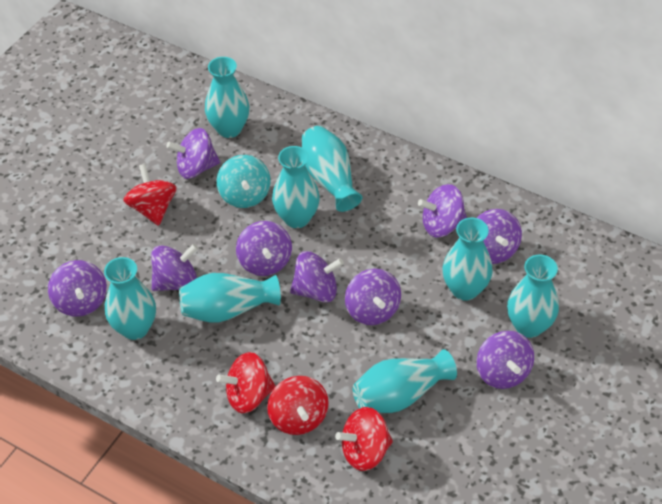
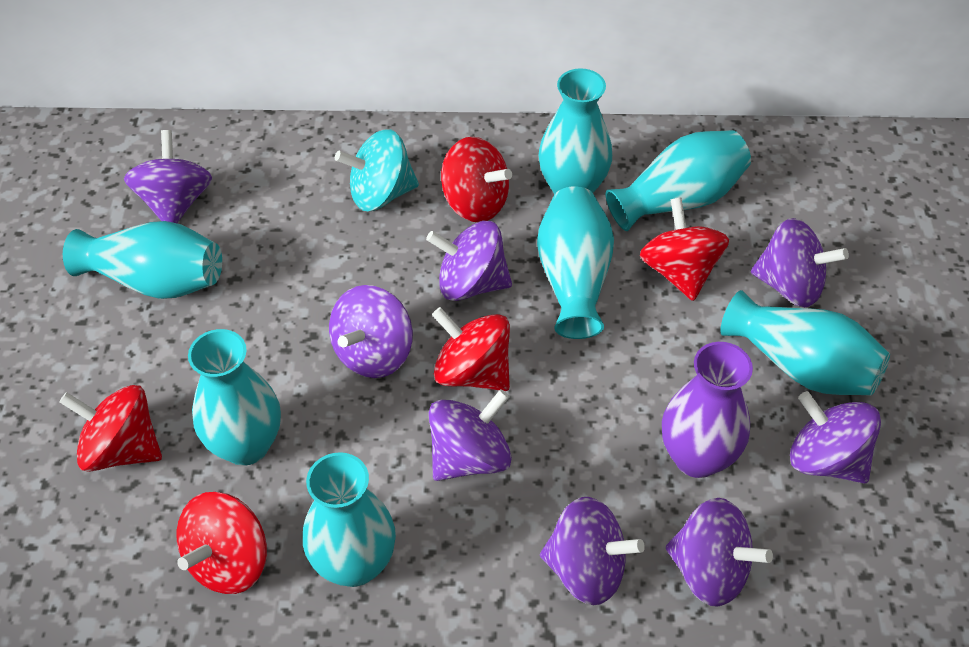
purple spinning top: [48,260,107,317] [151,244,198,291] [166,128,220,179] [236,221,292,276] [290,251,344,303] [345,269,401,325] [418,184,467,238] [477,209,522,264] [477,331,534,389] = 9 -> [124,130,212,223] [329,285,413,378] [426,221,512,301] [429,389,512,481] [540,497,645,605] [666,498,773,607] [751,218,849,307] [790,391,881,484] = 8
purple vase: none = 0 -> [662,342,753,478] = 1
red spinning top: [123,164,177,226] [216,352,276,413] [267,376,329,435] [335,407,393,471] = 4 -> [59,385,162,472] [176,492,267,594] [432,307,510,391] [441,137,512,222] [640,198,729,301] = 5
turquoise vase: [104,257,156,340] [179,273,281,323] [205,57,249,138] [272,146,320,228] [302,126,363,212] [353,349,457,413] [442,218,493,301] [507,254,559,338] = 8 -> [63,221,222,299] [188,329,281,466] [303,452,396,587] [537,186,614,339] [539,68,612,194] [606,130,751,231] [720,290,890,395] = 7

